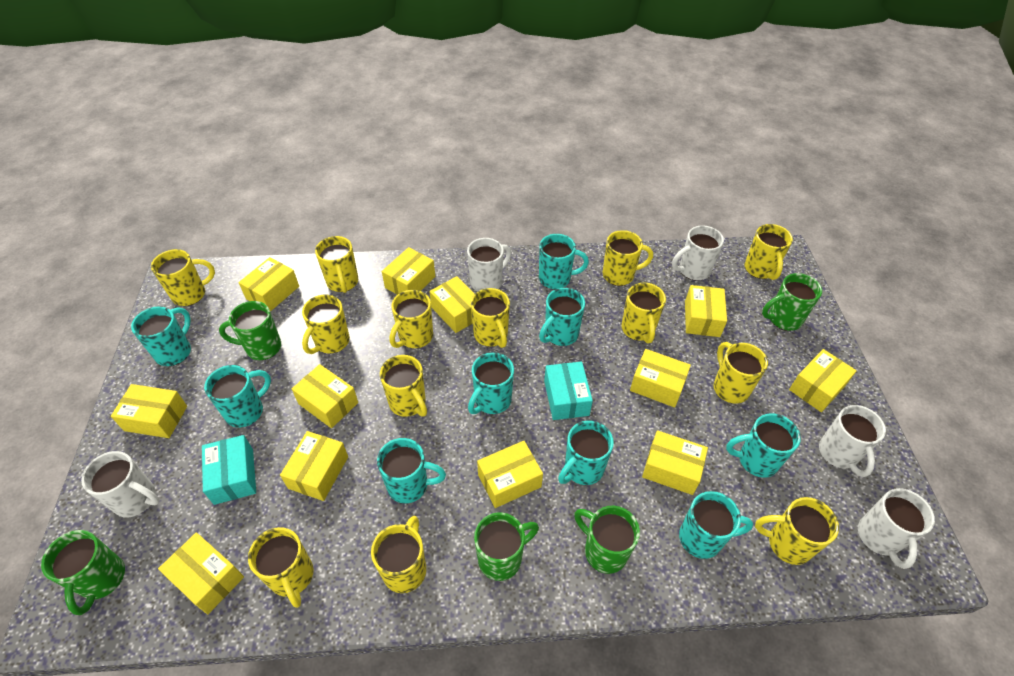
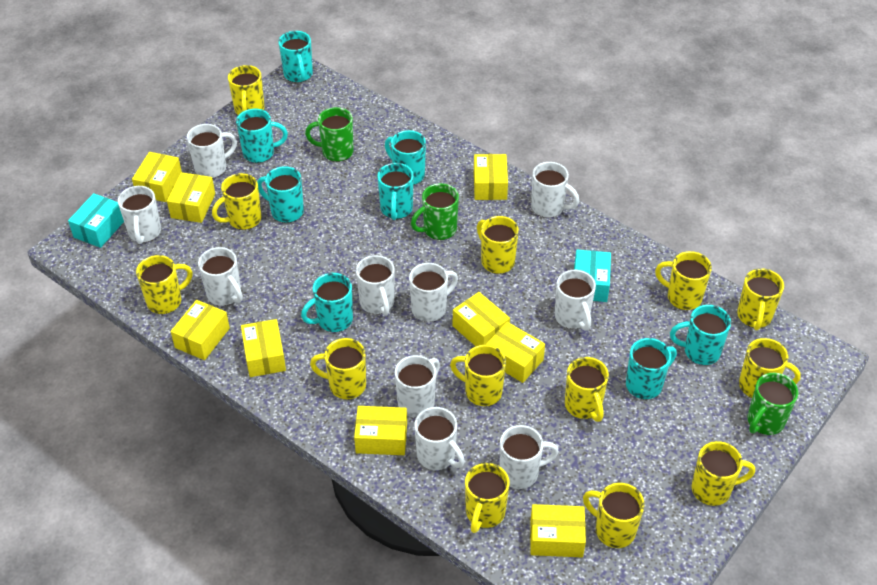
green mug: [41,530,125,615] [219,301,281,360] [474,512,539,581] [574,506,640,574] [762,273,822,331] = 5 -> [305,107,353,162] [411,183,459,240] [748,373,798,435] = 3
turquoise mug: [131,306,191,366] [204,365,271,427] [377,438,446,503] [468,352,514,414] [539,234,589,289] [539,288,585,346] [558,421,614,485] [679,491,753,559] [726,413,801,478] = 9 -> [236,109,288,163] [257,166,304,223] [278,31,313,83] [301,273,353,332] [377,163,414,220] [385,130,426,185] [626,338,677,399] [670,305,731,365] = 8
white mug: [81,451,160,517] [467,238,511,292] [672,226,724,281] [819,405,886,477] [858,488,935,569] = 5 -> [118,186,161,244] [187,124,237,178] [198,247,243,306] [356,255,395,316] [395,355,440,417] [409,263,458,322] [414,407,465,470] [500,425,559,489] [531,162,579,218] [555,270,596,331] = 10
yellow box: [111,384,187,438] [158,533,244,614] [238,257,299,312] [280,431,348,501] [292,364,358,428] [382,247,435,295] [429,276,475,333] [477,441,543,508] [630,349,691,407] [642,430,708,495] [685,285,727,337] [789,349,857,412] = 12 -> [132,152,182,202] [167,172,215,223] [171,300,230,360] [241,319,286,377] [354,406,407,455] [453,292,510,346] [474,154,508,200] [486,322,545,383] [530,504,586,557] = 9

